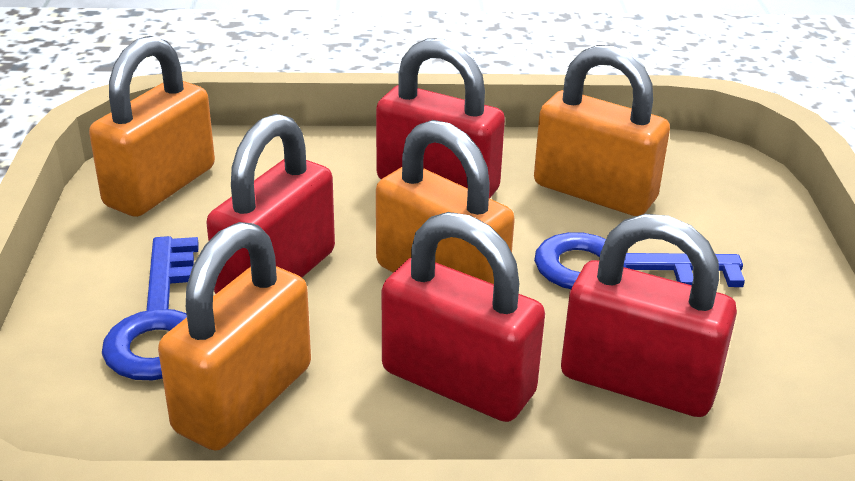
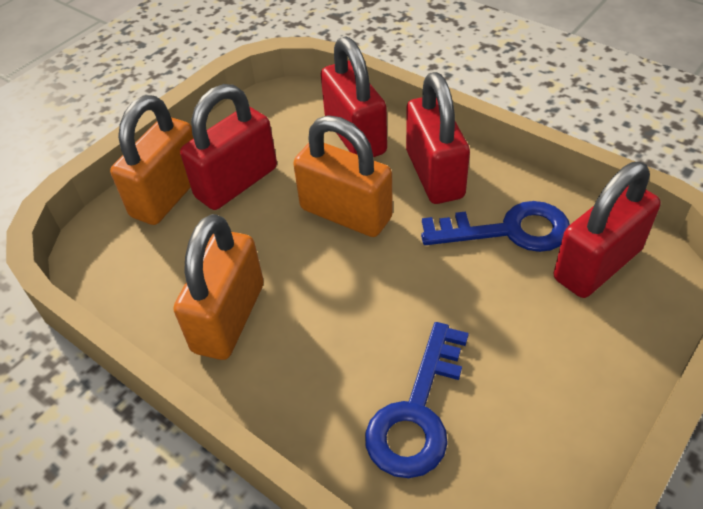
orange padlock: [89,36,215,217] [158,222,311,451] [376,120,515,284] [534,45,670,216] = 4 -> [110,95,194,225] [174,214,264,360] [293,115,393,237] = 3

